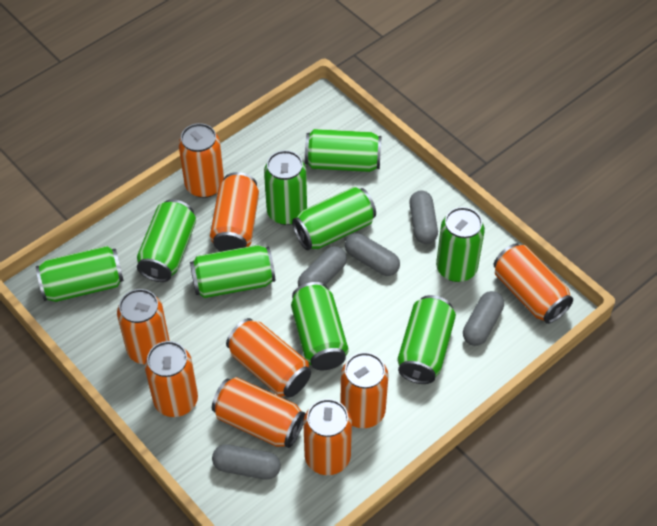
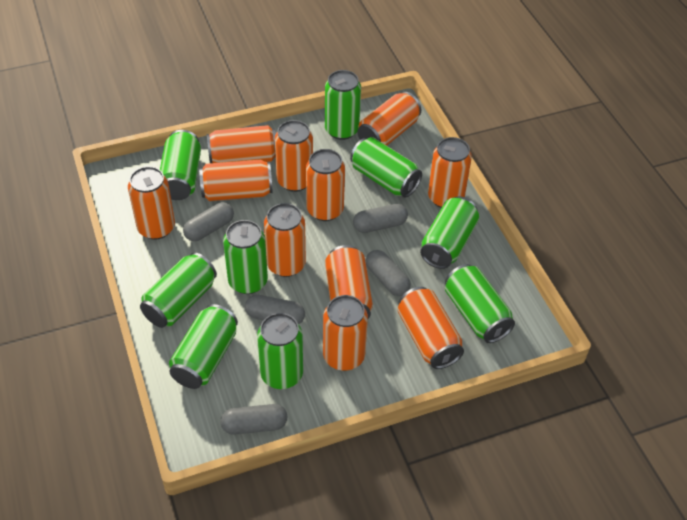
orange can: [117,289,170,365] [145,341,198,417] [178,123,224,198] [210,172,259,252] [212,377,305,448] [226,318,311,397] [303,399,352,475] [340,352,388,428] [493,243,573,324] = 9 -> [128,166,175,240] [199,160,273,201] [207,125,276,163] [264,203,306,277] [275,120,313,192] [306,149,345,221] [323,295,368,371] [325,245,373,319] [357,92,421,146] [398,287,464,369] [428,137,472,208] = 11

